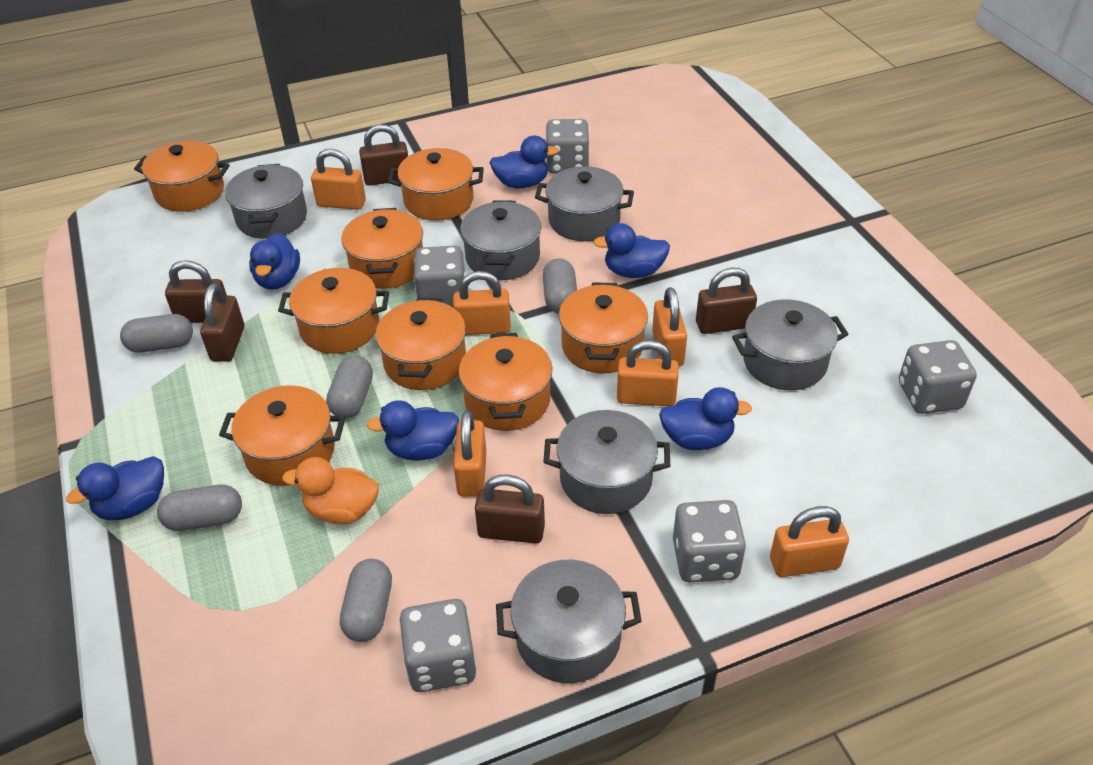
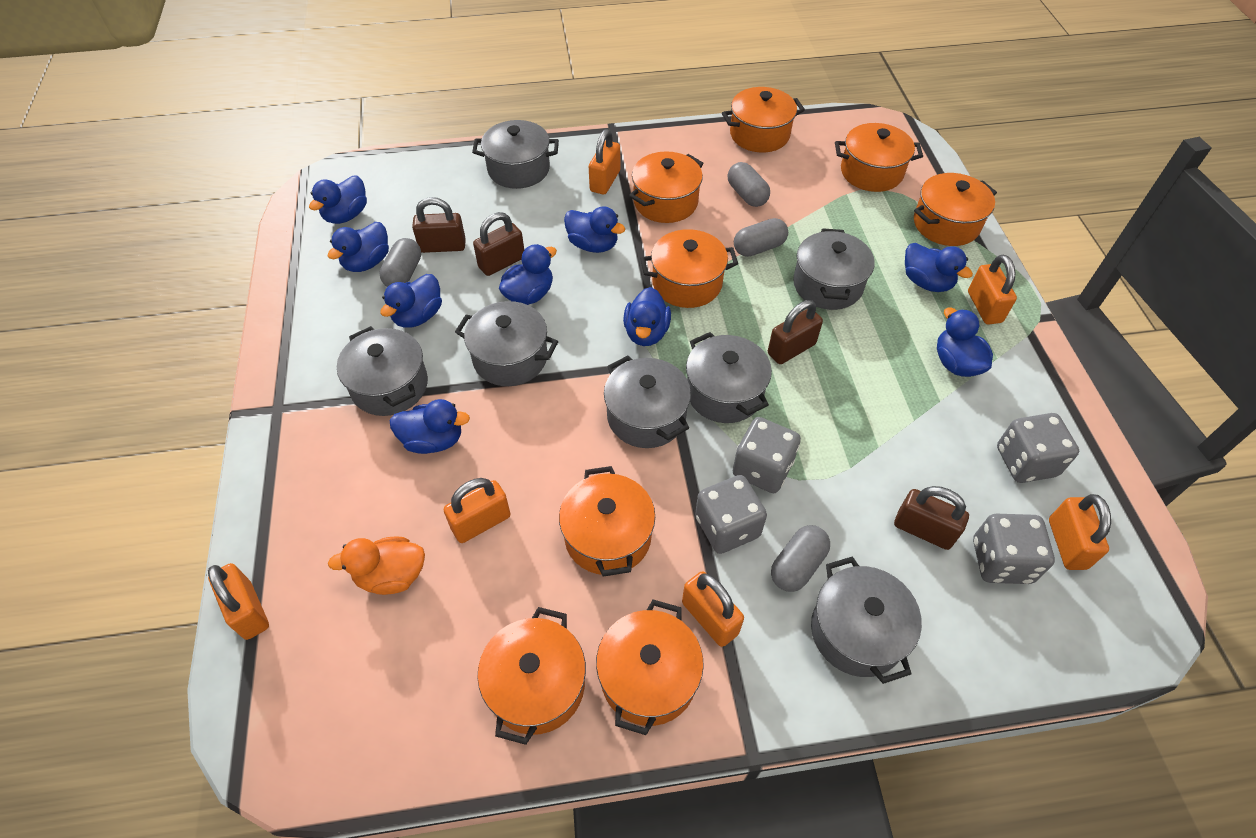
blue duck: [66,456,164,520] [249,232,300,290] [367,400,459,461] [489,136,559,188] [593,223,670,278] [659,387,752,450] = 6 -> [309,176,367,224] [328,222,389,272] [380,274,442,328] [389,399,470,454] [499,244,557,305] [564,206,625,253] [623,287,671,346] [905,243,973,292] [937,308,993,377] = 9
brown padlock: [165,260,227,323] [200,283,244,362] [359,124,408,186] [475,475,545,543] [696,268,757,334] = 5 -> [412,197,466,253] [473,212,524,276] [768,300,823,364] [894,486,969,550] = 4
grey capsule: [120,314,193,353] [157,485,242,531] [326,356,373,418] [340,559,392,642] [543,258,577,313] = 5 -> [379,238,421,287] [728,162,770,207] [734,218,788,257] [771,525,830,592] = 4
grey dice: [399,599,476,692] [413,246,465,307] [546,119,589,174] [673,500,746,582] [899,340,977,414] = 5 -> [695,475,767,554] [733,417,801,493] [973,514,1055,584] [997,413,1079,483] = 4
grey pot: [225,164,307,239] [460,201,542,280] [496,560,642,683] [535,166,634,241] [543,410,670,514] [732,299,849,390] = 6 -> [337,326,428,416] [455,301,558,386] [472,120,559,189] [604,355,691,448] [686,332,772,423] [793,228,875,310] [811,556,922,684] = 7

